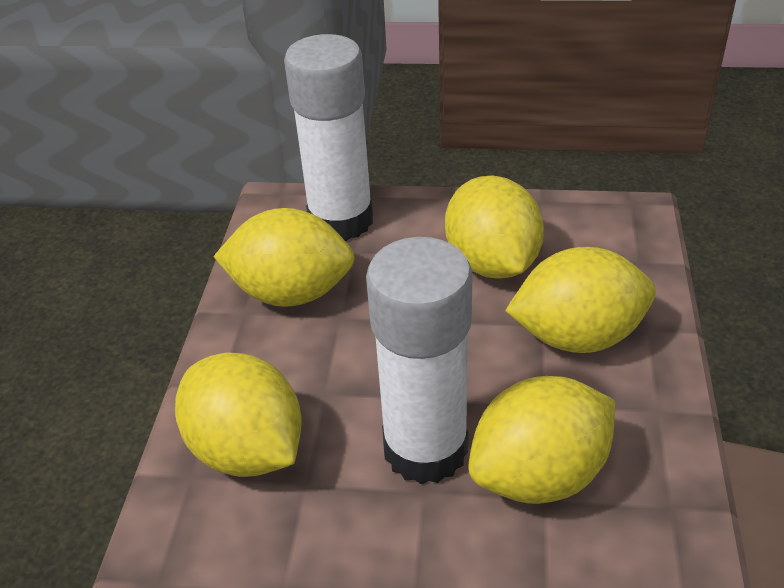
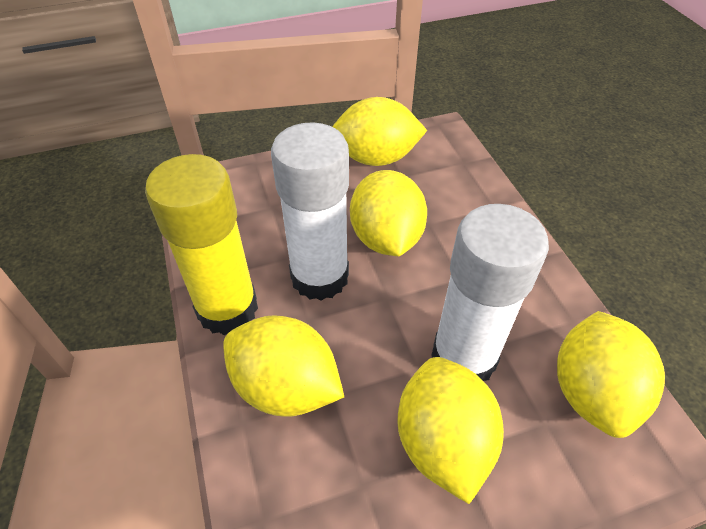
yellow glue stick: none = 0 -> [145,154,258,335] = 1

